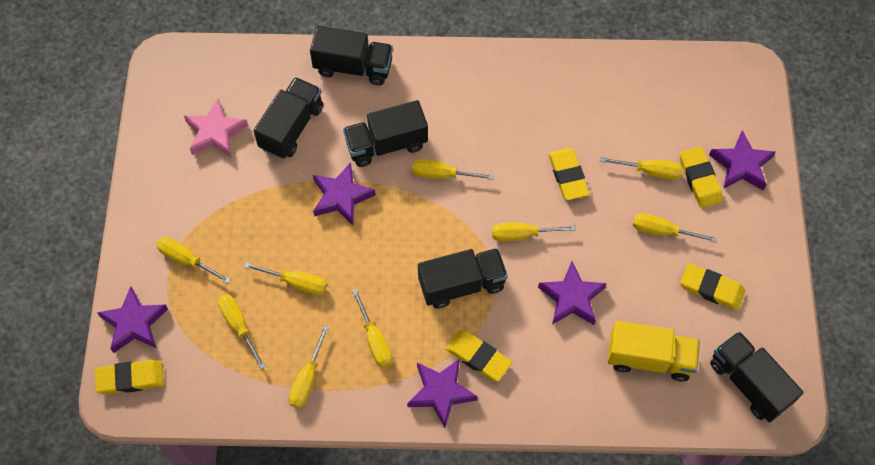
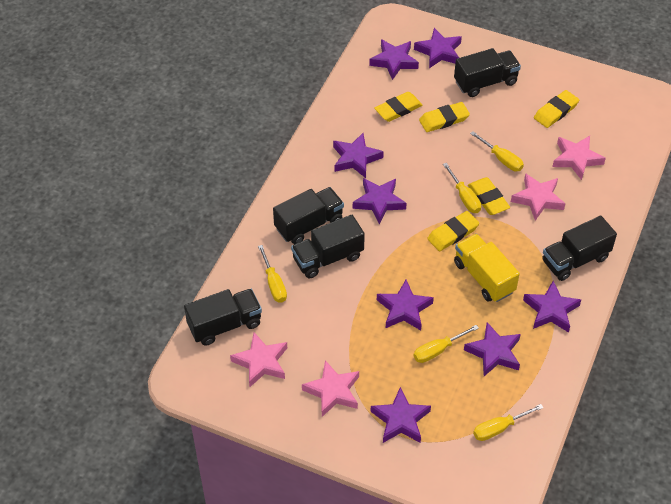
pink star: [184,98,248,157] = 1 -> [230,332,287,387] [302,360,359,417] [511,173,565,221] [552,136,606,180] = 4
purple star: [97,286,168,353] [313,162,376,225] [407,359,478,428] [538,261,607,325] [709,130,776,190] = 5 -> [333,133,384,178] [353,178,407,224] [369,39,419,80] [370,387,431,443] [377,280,434,331] [414,28,462,68] [464,322,521,376] [523,281,581,332] = 8
yellow screwdriver: [157,237,231,283] [218,294,266,369] [244,262,327,295] [289,325,329,408] [352,289,392,368] [412,159,494,180] [492,223,576,242] [600,157,683,180] [633,213,717,243] = 9 -> [258,245,287,303] [413,325,479,363] [443,163,481,213] [470,131,524,171] [473,404,544,441] = 5

